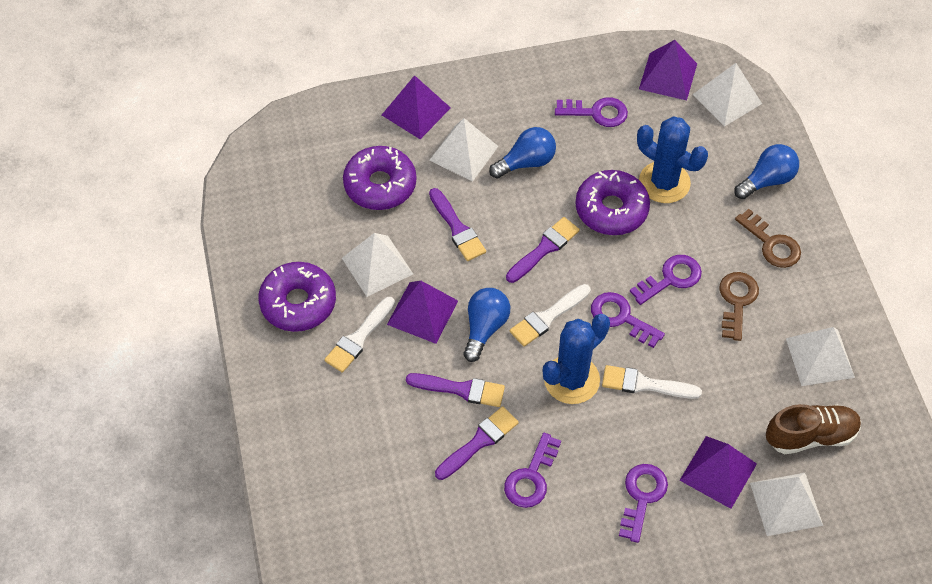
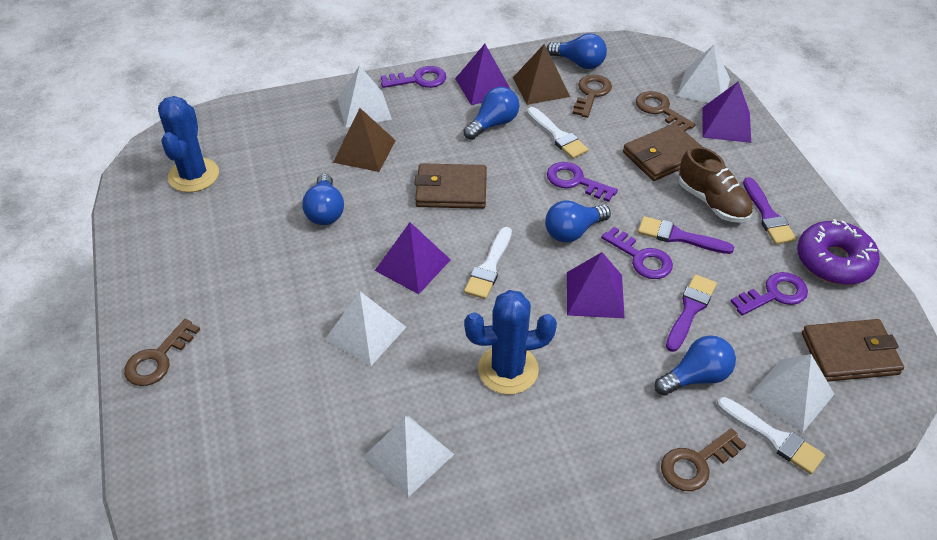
blue light bulb: [463,288,510,362] [489,127,556,179] [734,144,799,199] = 3 -> [302,174,344,225] [464,87,519,140] [545,200,611,243] [547,33,607,69] [655,335,736,396] = 5
brown key: [719,272,759,341] [735,209,801,268] = 2 -> [124,319,200,386] [572,75,612,118] [636,91,696,131] [661,428,746,491] = 4
brown pyramid: none = 0 -> [333,108,396,172] [513,44,570,105] = 2
brown wallet: none = 0 -> [415,163,487,209] [623,123,702,181] [802,319,904,382] = 3
purple brush: [406,373,505,407] [429,188,486,261] [435,406,519,480] [506,217,580,283] = 4 -> [638,216,734,254] [666,274,717,352] [743,177,796,245] = 3
purple donut: [258,262,336,332] [343,146,416,210] [575,170,650,235] = 3 -> [797,219,880,285] = 1
purple key: [504,433,561,508] [555,97,628,127] [591,292,665,348] [619,464,668,543] [630,255,702,305] = 5 -> [381,66,446,88] [547,162,618,202] [601,227,673,279] [730,272,808,315] = 4

